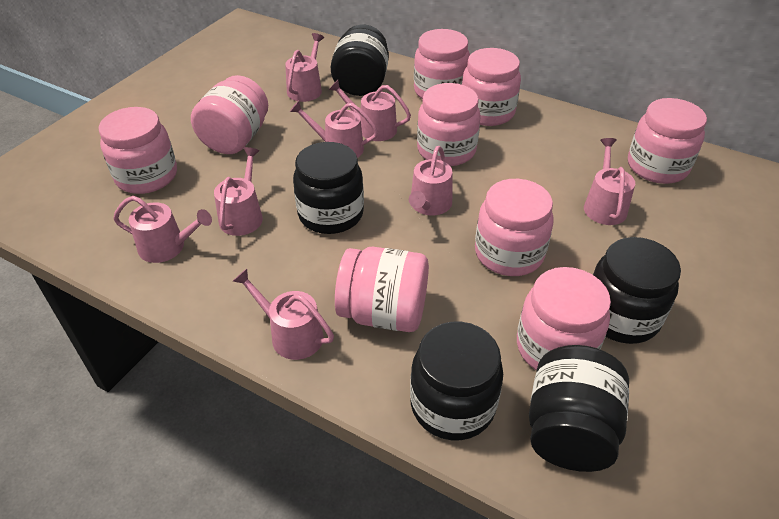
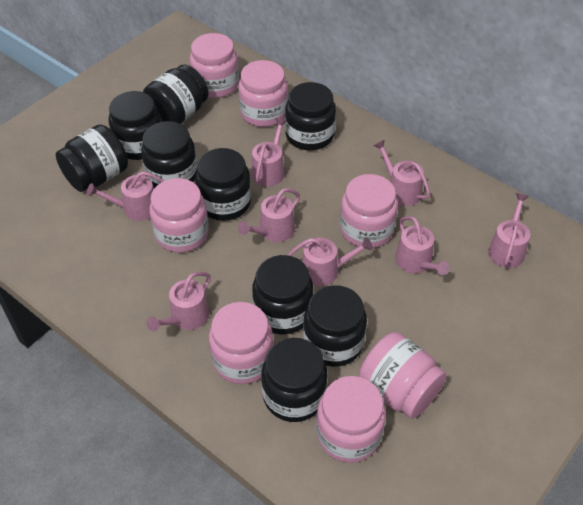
black jar: [293,142,364,234] [331,24,389,96] [410,321,503,440] [529,345,629,472] [593,237,681,344] = 5 -> [56,124,128,192] [109,91,161,160] [141,121,197,188] [143,64,209,124] [195,148,251,221] [252,255,313,334] [261,338,327,422] [285,82,336,150] [303,285,367,367] = 9
pink jar: [99,107,177,194] [191,75,268,154] [335,247,429,332] [414,29,470,99] [417,83,481,166] [462,48,521,126] [475,179,554,276] [517,267,611,371] [628,98,707,184] = 9 -> [149,178,209,253] [190,33,239,98] [209,302,273,384] [238,60,288,127] [316,376,386,463] [340,174,398,248] [359,332,447,419] = 7

